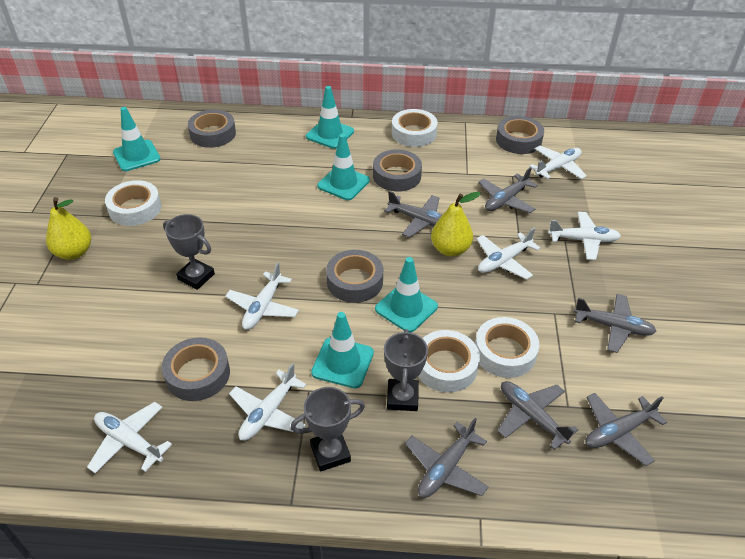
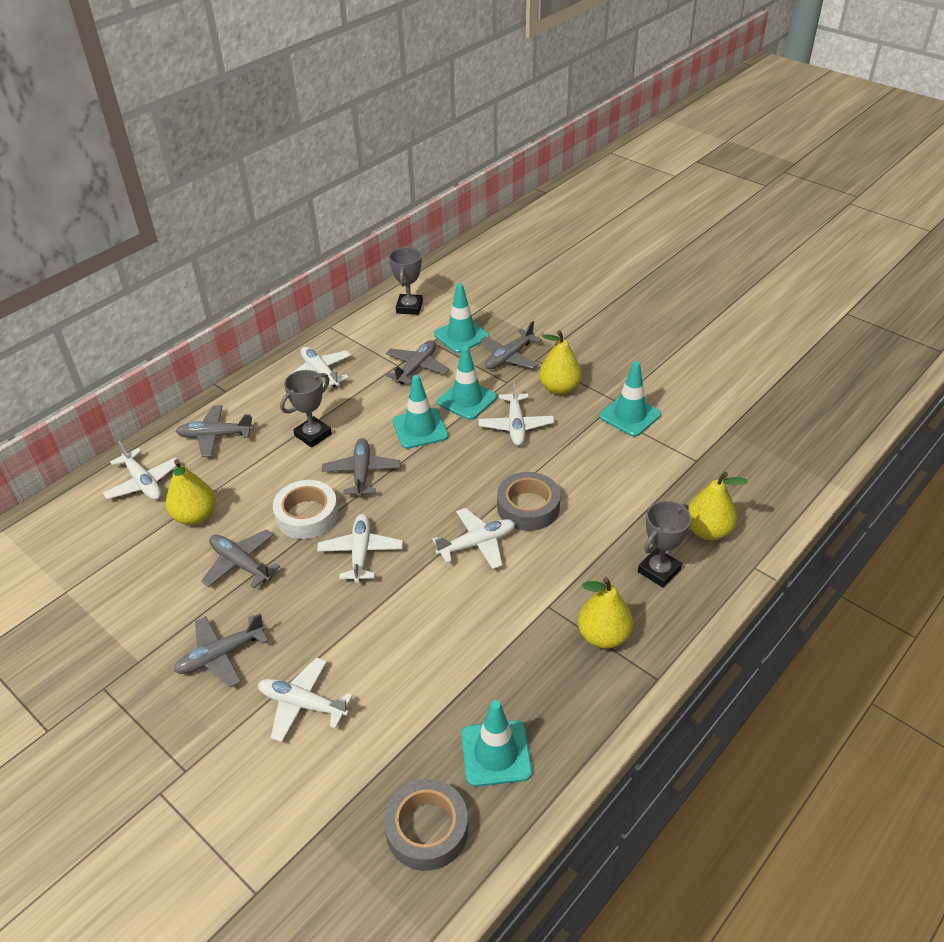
grey tape: [162,337,230,401] [188,109,236,148] [326,250,383,303] [373,149,422,192] [496,116,544,154] = 5 -> [384,779,468,871] [497,472,560,531] = 2
white tape: [105,180,161,226] [392,109,438,147] [418,330,480,392] [475,317,539,378] = 4 -> [273,480,338,539] = 1
yellow pear: [46,197,91,260] [431,192,481,256] = 2 -> [166,459,216,525] [539,330,582,395] [578,577,633,649] [688,472,748,540] = 4

